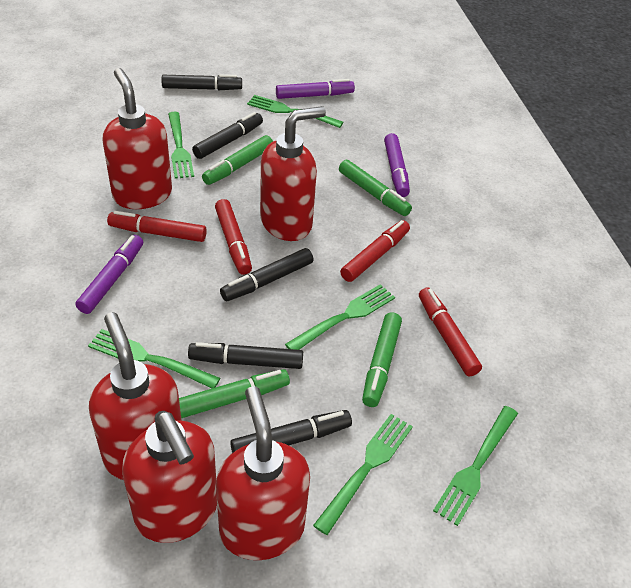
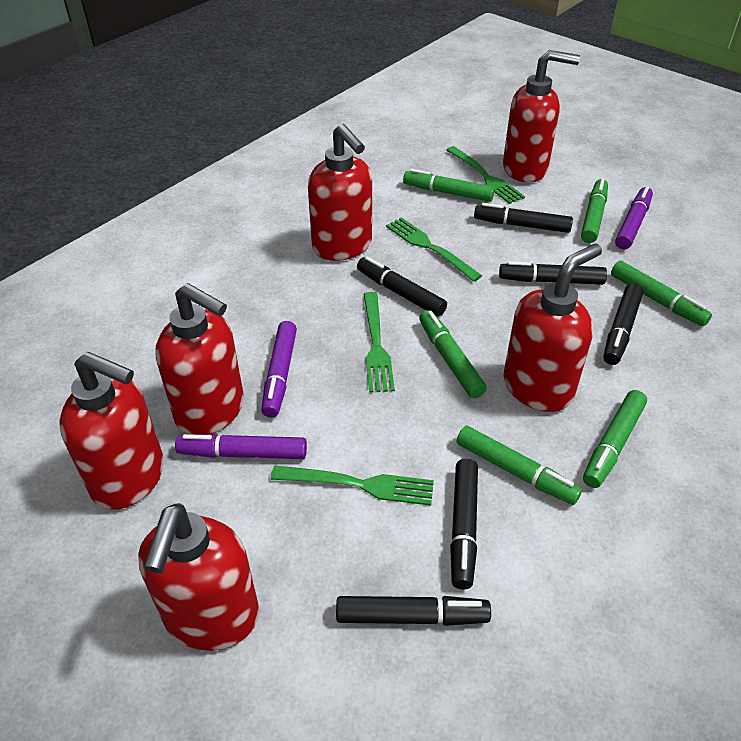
black marker: [162,74,242,90] [188,342,303,369] [192,112,263,159] [220,248,314,301] [230,410,352,453] = 5 -> [336,596,491,626] [357,257,447,317] [450,459,478,589] [474,203,573,233] [499,261,607,285] [603,283,643,365] = 6
green fork: [88,329,220,388] [168,112,194,179] [247,95,343,128] [285,284,395,350] [313,414,413,535] [433,406,518,526] = 6 -> [271,466,434,506] [363,292,395,393] [386,217,482,282] [446,146,525,204] = 4
green marker: [179,369,290,418] [202,135,273,185] [339,160,412,216] [362,312,402,407] = 4 -> [403,169,495,202] [419,310,487,398] [457,426,582,505] [581,178,608,243] [583,390,647,488] [611,261,712,326] = 6
red marker: [107,211,207,242] [215,199,252,275] [340,220,410,282] [419,287,482,377] = 4 -> none = 0
red soap dispenser: [89,312,182,480] [102,68,172,209] [122,411,217,543] [216,386,310,560] [260,106,326,241] = 5 -> [59,352,164,510] [138,503,259,651] [155,283,244,435] [308,124,372,261] [503,50,580,183] [504,244,602,412] = 6

